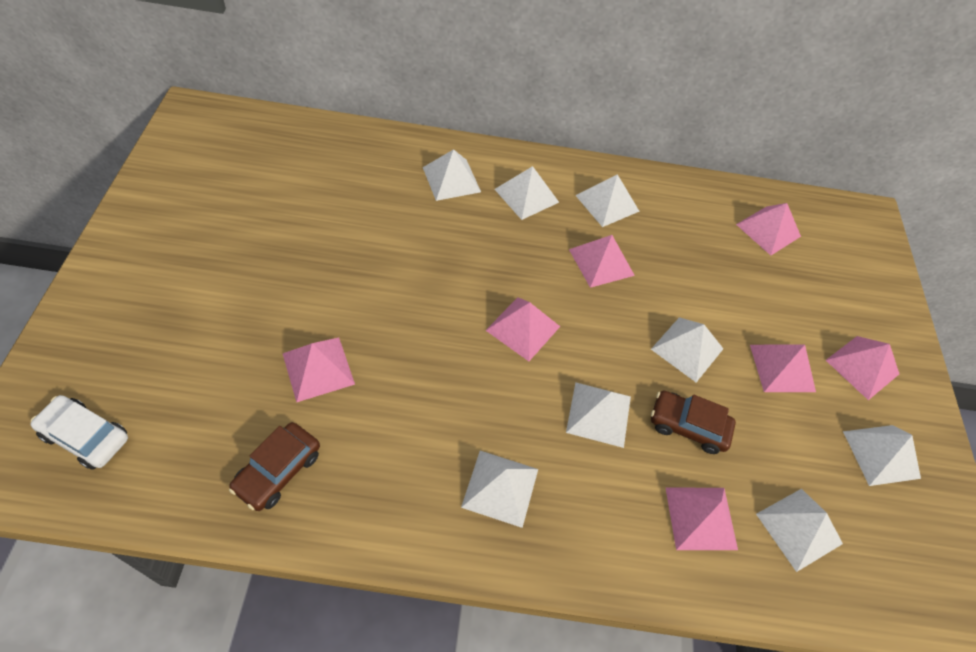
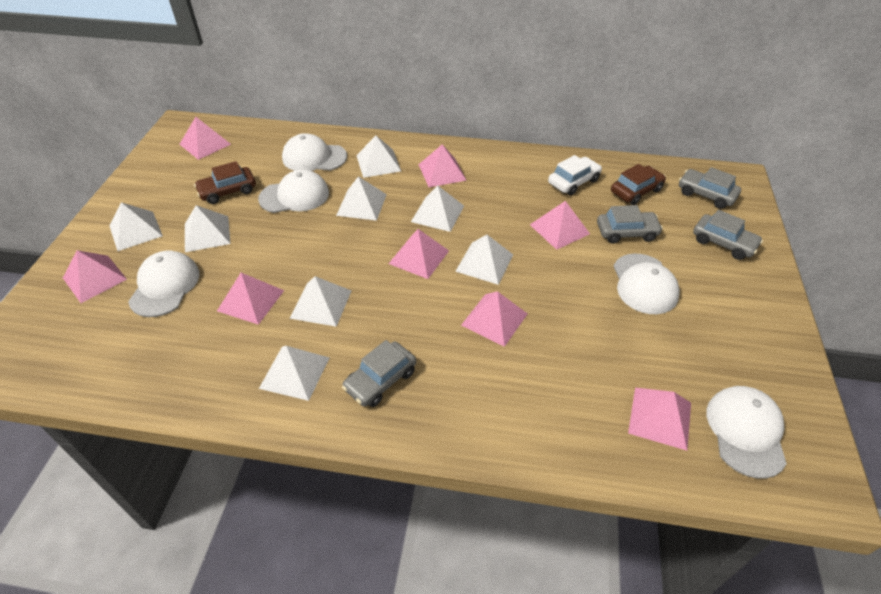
grey car: none = 0 -> [342,340,416,407] [597,205,663,243] [679,167,741,209] [693,210,763,260] = 4
pink pyramid: [283,337,355,402] [485,297,560,361] [569,235,635,288] [665,487,738,550] [736,203,801,255] [750,344,816,392] [826,336,899,400] = 7 -> [63,250,127,303] [179,117,231,160] [217,273,284,325] [389,229,449,279] [418,144,467,187] [461,291,528,347] [530,201,590,250] [628,388,691,451] = 8
white cap: none = 0 -> [128,251,200,317] [258,170,329,213] [282,133,347,171] [613,253,680,314] [706,386,787,479] = 5

